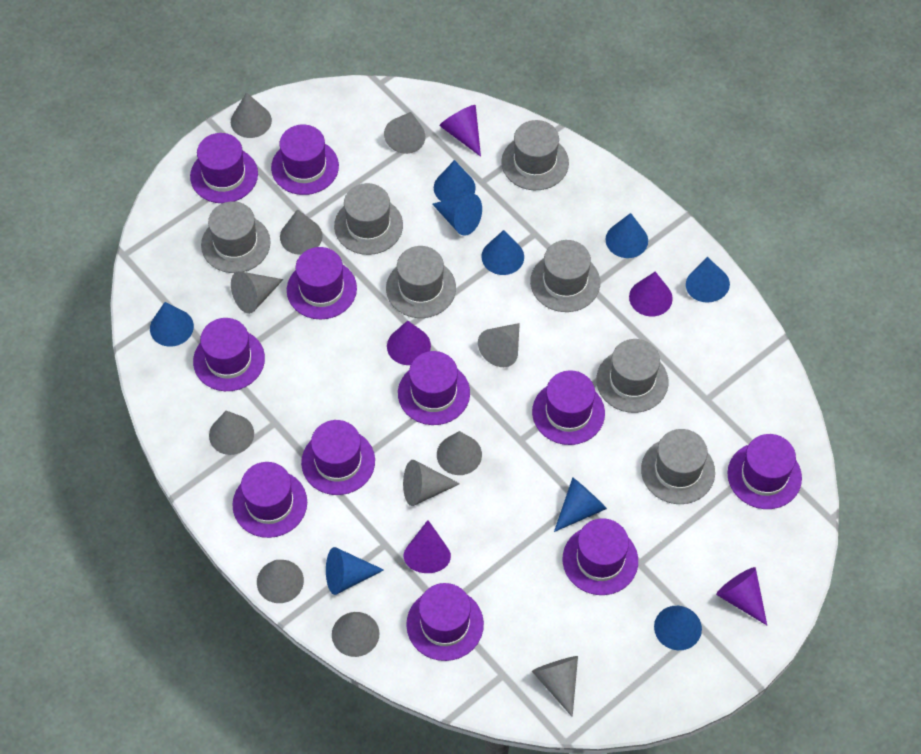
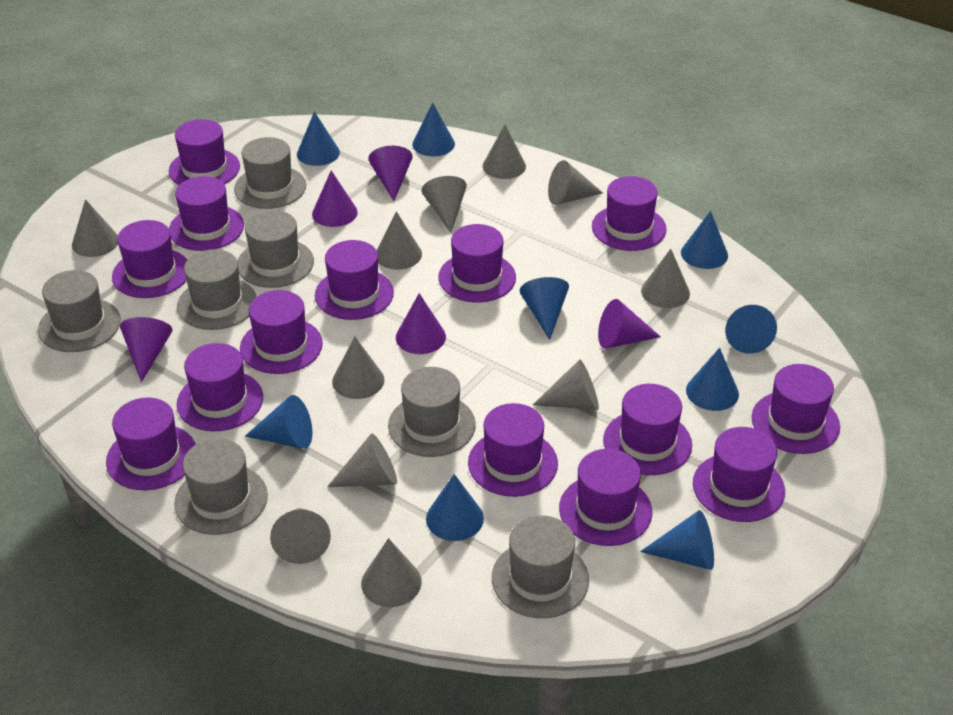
purple hat: [190,133,258,203] [193,318,265,391] [232,462,307,538] [271,124,339,195] [287,247,357,320] [301,420,375,495] [398,351,470,425] [406,583,484,661] [532,370,605,445] [563,518,638,595] [727,434,802,509] = 11 -> [106,397,196,490] [112,220,187,298] [169,119,240,185] [169,176,244,251] [177,343,263,431] [240,290,323,374] [315,240,394,320] [438,224,516,303] [468,403,558,497] [559,449,652,546] [592,176,667,251] [603,384,692,475] [693,427,785,522] [752,364,840,454] = 14

